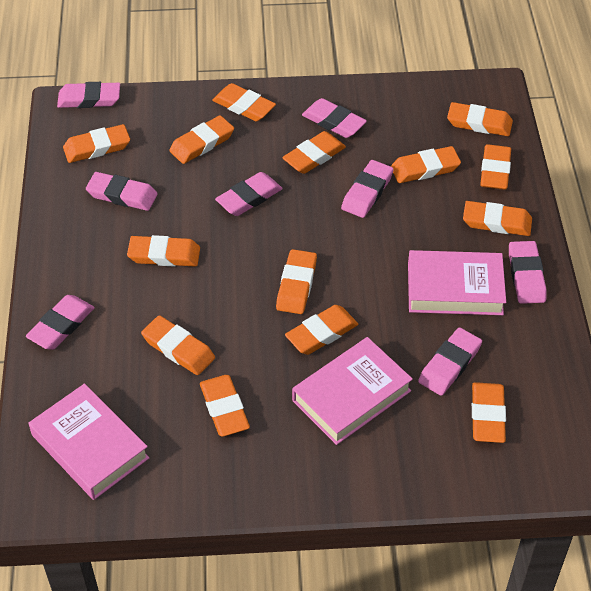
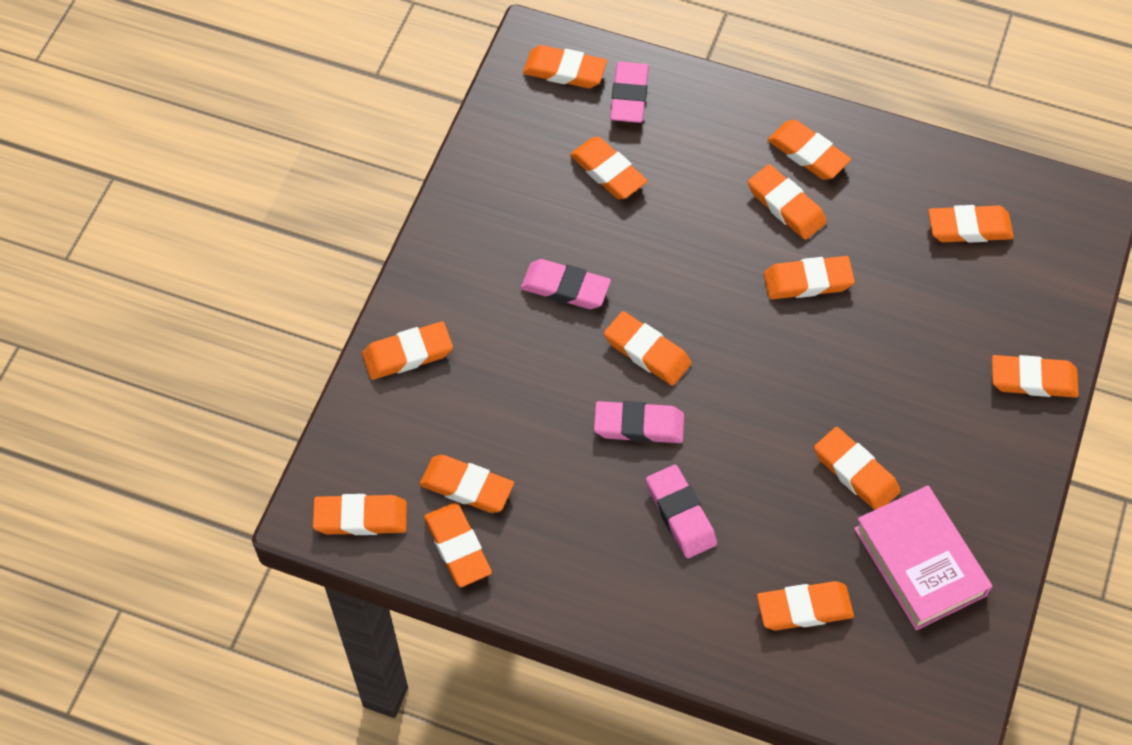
pink book: [29,384,150,500] [292,337,413,445] [408,250,506,315] = 3 -> [854,485,992,630] = 1
pink eraser: [26,295,95,350] [57,82,120,108] [86,172,158,211] [215,172,283,216] [302,98,367,138] [341,160,394,218] [418,327,482,396] [509,241,547,304] = 8 -> [521,259,611,309] [594,401,684,443] [610,62,649,123] [646,465,717,558] = 4

